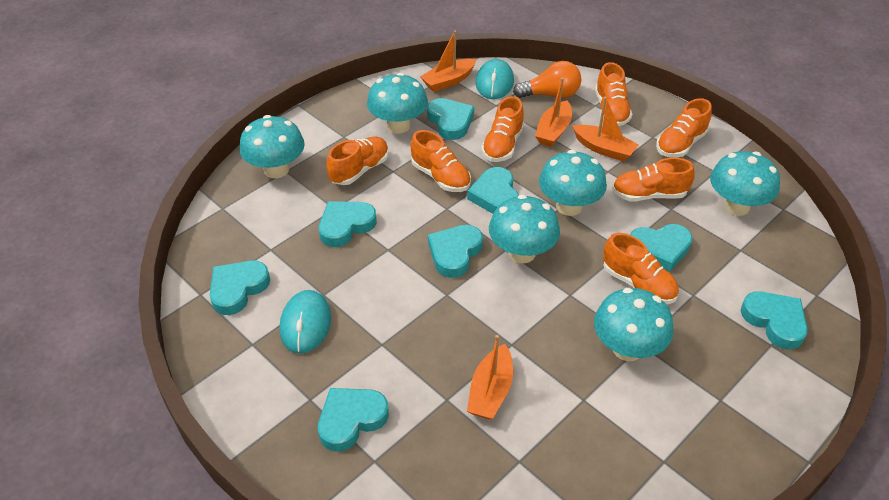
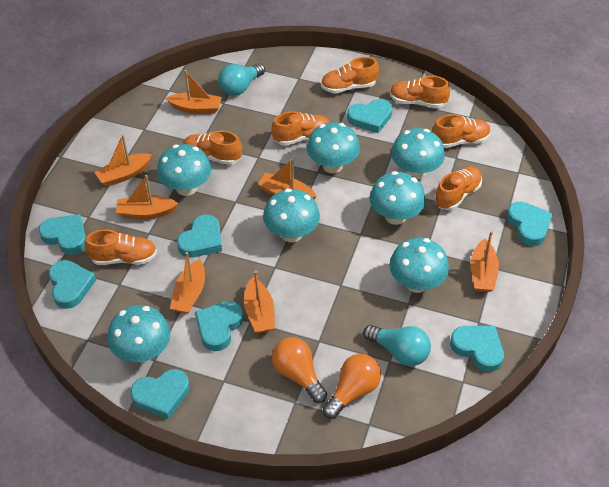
orange boat: [420,30,476,92] [467,335,513,420] [535,78,572,147] [572,97,639,162] = 4 -> [94,134,152,187] [116,175,178,219] [166,70,222,114] [170,252,205,314] [244,271,275,333] [258,159,317,199] [471,231,499,292] = 7
orange light bulb: [513,61,581,98] = 1 -> [272,337,327,403] [323,354,381,419] = 2
turquoise light bulb: none = 0 -> [218,63,265,96] [363,325,431,366] = 2
turquoise mouse: [280,290,331,354] [476,59,514,99] = 2 -> none = 0
turquoise mushroom: [239,115,305,178] [367,73,428,134] [489,195,560,263] [539,150,607,216] [594,288,674,361] [710,151,780,216] = 6 -> [107,305,170,363] [157,144,211,196] [263,188,320,242] [307,122,360,173] [370,171,426,225] [389,238,449,293] [391,128,445,179] = 7

